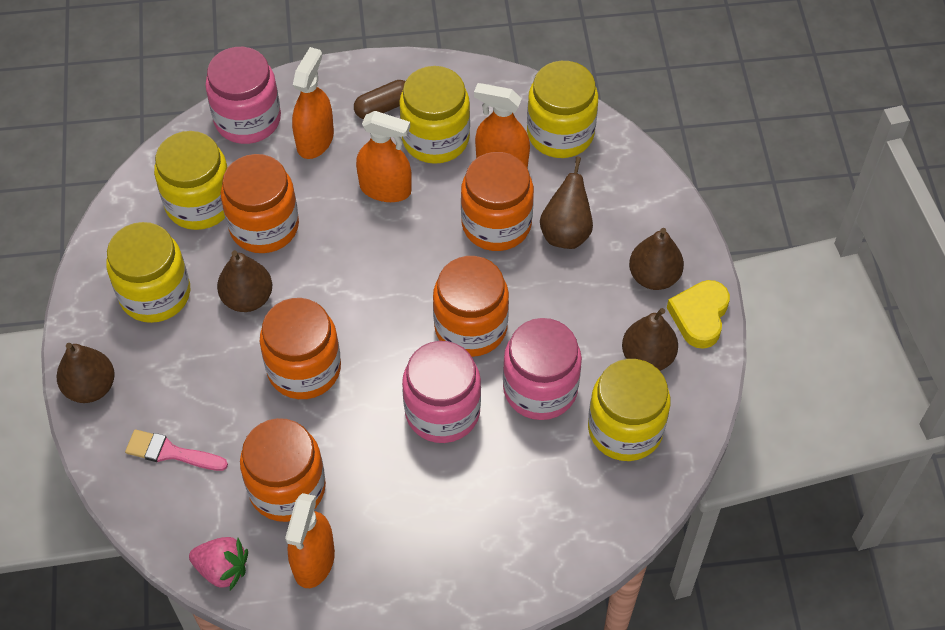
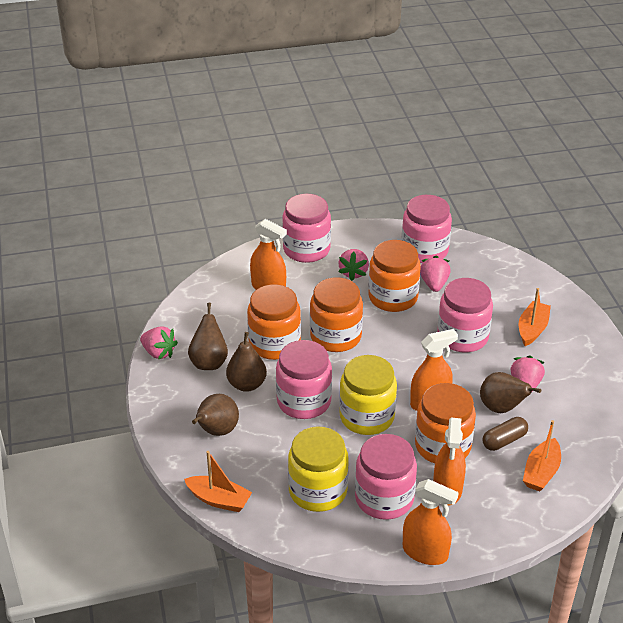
brown pear: [56,343,115,403] [217,250,272,312] [540,157,593,249] [622,308,678,371] [629,228,684,290] = 5 -> [188,303,228,370] [192,394,239,436] [226,332,267,392] [480,372,541,413] = 4
orange boat: none = 0 -> [184,451,252,512] [519,288,551,346] [523,420,561,491] = 3
orange jar: [221,154,299,253] [240,418,326,522] [260,298,341,399] [433,256,509,357] [461,152,534,251] = 5 -> [247,284,301,360] [310,277,363,352] [369,240,421,312] [415,383,476,463] = 4
pink brush: [125,429,228,471] = 1 -> none = 0
pink jar: [205,47,281,144] [402,341,481,443] [503,318,582,420] = 3 -> [276,340,332,419] [282,194,331,263] [355,434,417,520] [402,195,452,263] [437,278,493,352] = 5
pink strawberry: [189,537,248,590] = 1 -> [140,326,178,360] [338,249,369,281] [420,256,451,292] [511,355,545,388] = 4
yellow heart: [667,280,730,349] = 1 -> none = 0
yellow jar: [106,222,190,323] [154,131,228,230] [399,66,470,164] [527,61,598,158] [588,359,671,461] = 5 -> [288,426,349,512] [339,355,397,435] = 2

